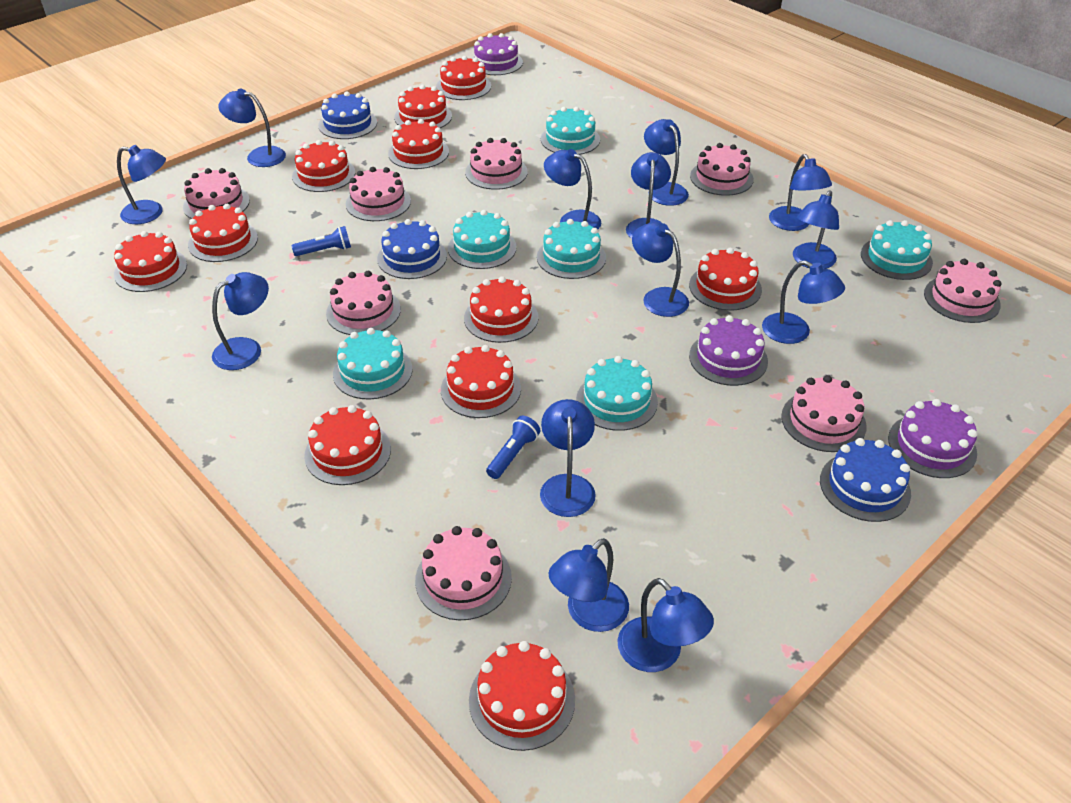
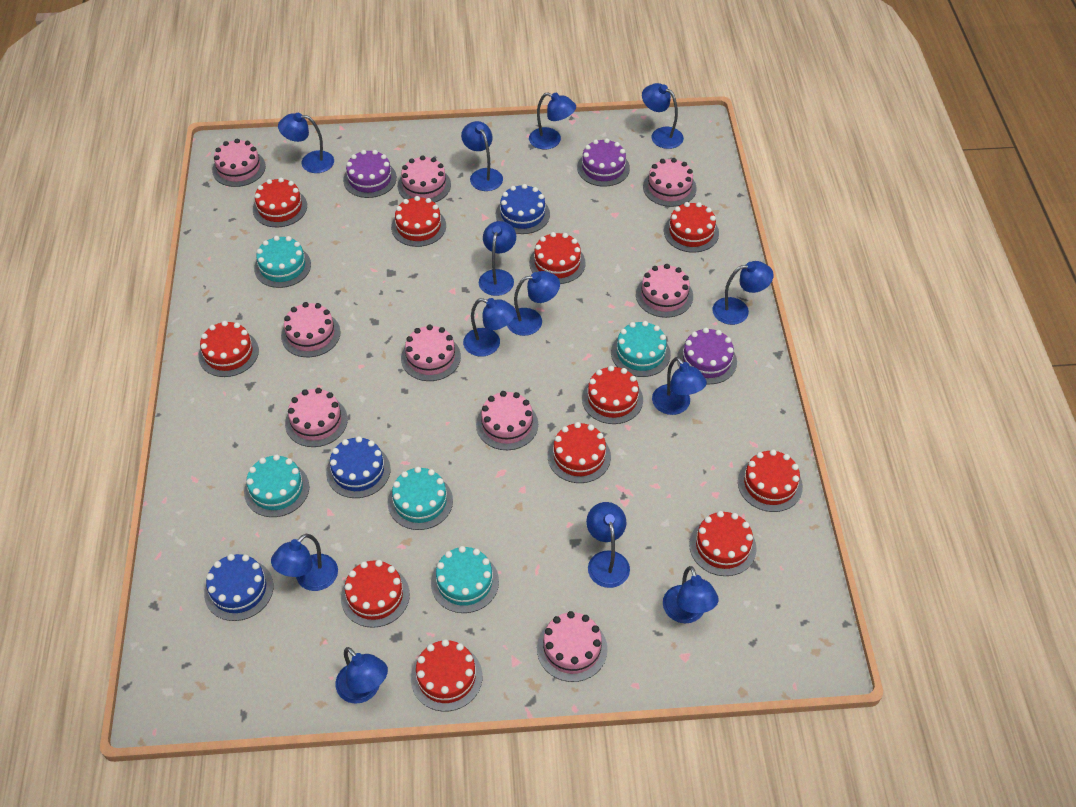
blue flashlight: [291,226,351,256] [486,416,541,479] = 2 -> none = 0
pink cake: [183,168,250,219] [326,271,401,335] [346,167,411,221] [415,526,512,620] [465,138,528,190] [690,143,754,196] [781,375,867,452] [924,259,1002,323] = 8 -> [212,139,266,187] [281,302,341,357] [285,388,348,447] [398,155,451,203] [401,325,461,381] [476,391,538,450] [537,611,607,682] [636,264,693,318] [643,158,697,207] = 9
turquoise cake: [333,328,412,400] [448,210,517,269] [537,219,606,279] [541,107,600,155] [576,356,658,431] [861,220,933,280] = 6 -> [244,454,309,517] [254,236,311,288] [388,467,453,530] [431,546,499,613] [611,321,671,377] = 5

